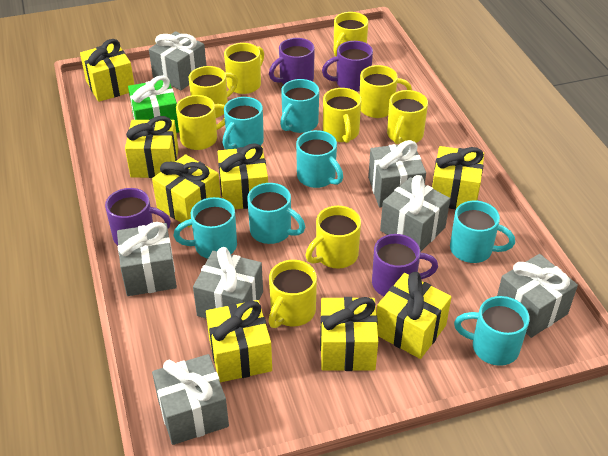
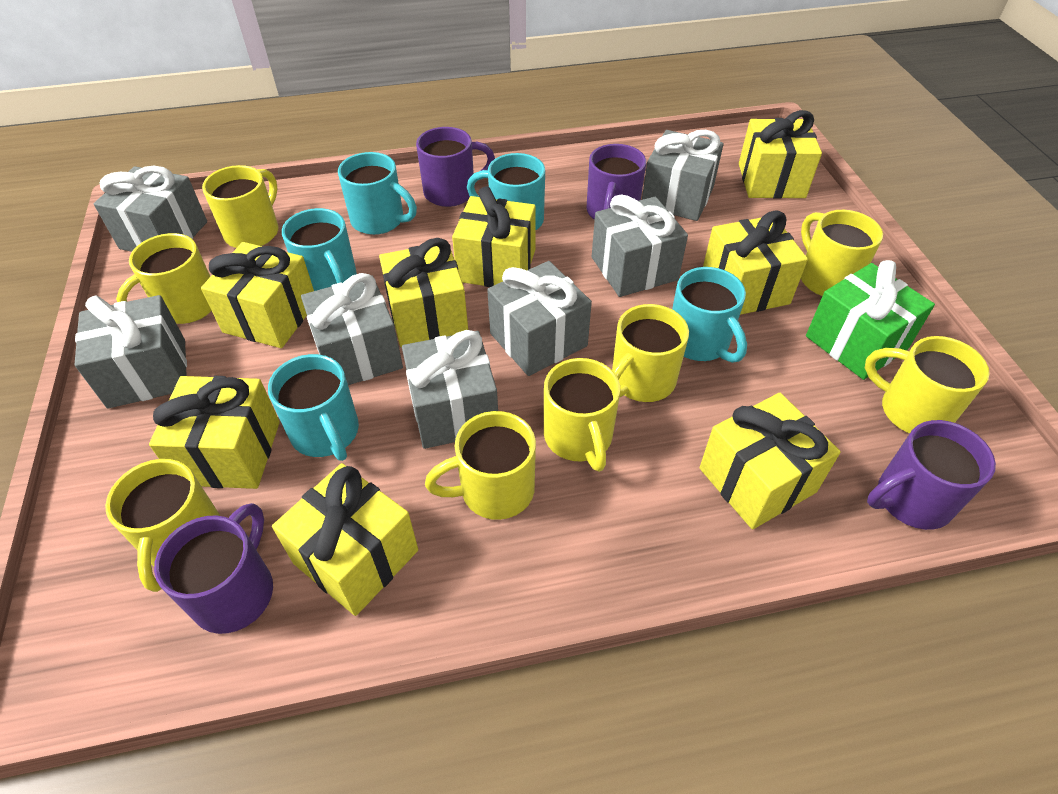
turquoise mug: [174,197,237,259] [223,97,264,150] [247,183,305,244] [280,79,319,133] [296,130,343,188] [450,201,515,263] [454,296,530,366] = 7 -> [268,354,359,461] [282,208,357,291] [338,152,417,235] [467,153,545,231] [672,267,747,363] = 5
yellow mug: [176,95,225,150] [189,66,238,118] [224,43,264,94] [268,260,317,328] [306,206,361,269] [323,88,362,143] [334,12,368,56] [360,65,412,118] [387,90,428,144] = 9 -> [105,459,220,592] [116,233,212,324] [202,165,279,248] [425,411,536,520] [544,358,620,472] [612,304,689,402] [801,210,883,296] [865,336,990,433] = 8

